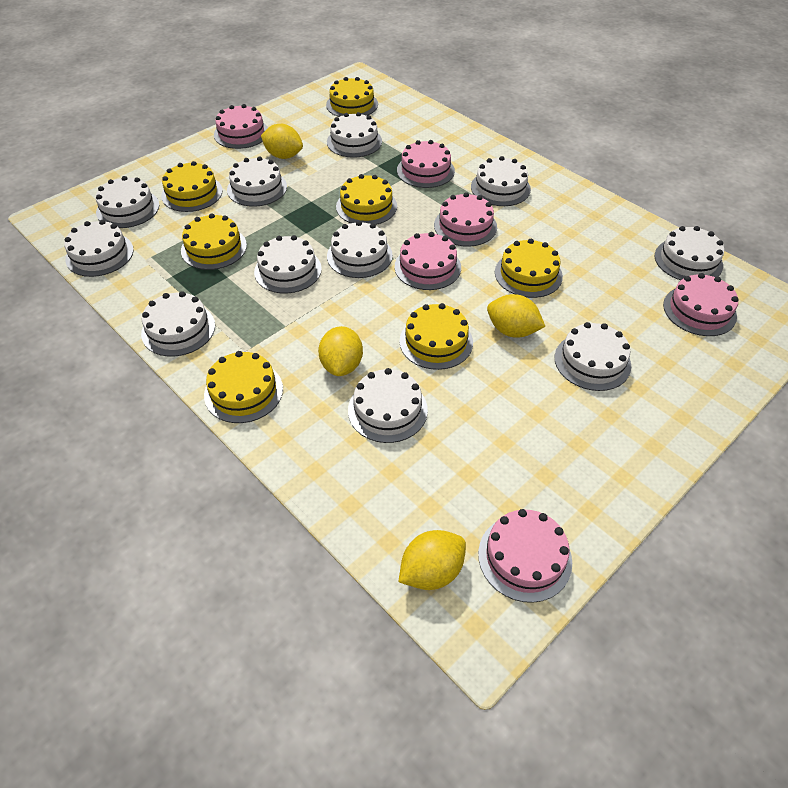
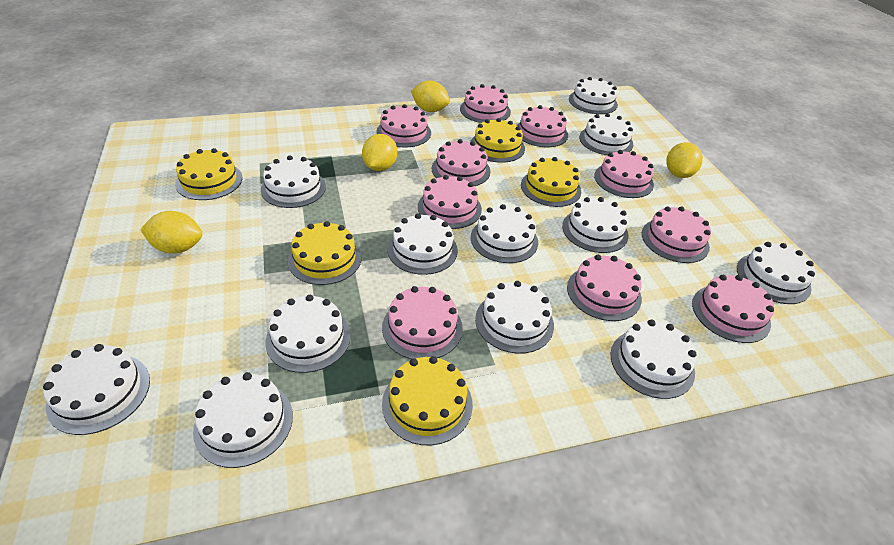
pink cake: [214,104,268,149] [395,232,461,290] [397,140,455,188] [434,192,497,247] [478,509,572,603] [663,273,738,336] = 6 -> [376,104,431,147] [382,286,463,359] [418,175,482,229] [432,139,490,186] [460,84,511,123] [517,105,568,147] [567,255,642,321] [594,150,654,198] [642,206,711,263] [692,275,774,343] = 10
white cake: [64,220,134,277] [96,176,159,228] [141,291,215,356] [227,156,287,207] [254,235,322,293] [327,112,382,158] [327,221,393,278] [348,368,428,443] [471,156,531,206] [555,322,631,391] [655,226,724,280] = 11 -> [43,344,150,435] [193,372,293,468] [261,155,326,208] [265,295,351,373] [388,213,458,275] [471,204,538,263] [475,281,554,354] [562,197,629,253] [569,77,618,114] [579,113,633,155] [611,320,697,399] [737,242,815,304] = 12
yellow cake: [161,161,222,212] [181,213,247,270] [204,351,283,423] [326,77,378,117] [336,174,397,225] [399,303,473,370] [495,239,563,298] = 7 -> [175,148,242,200] [288,221,362,285] [382,356,473,445] [470,118,525,163] [521,157,581,207] = 5

